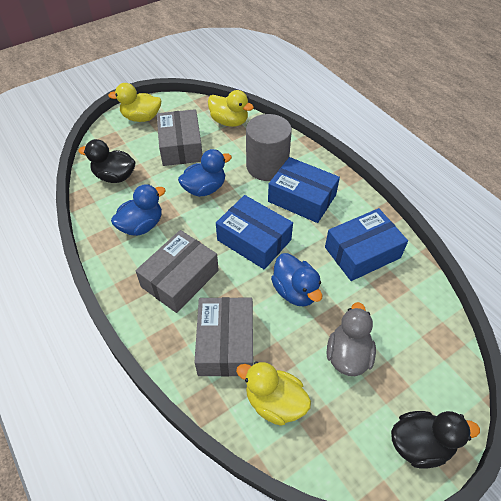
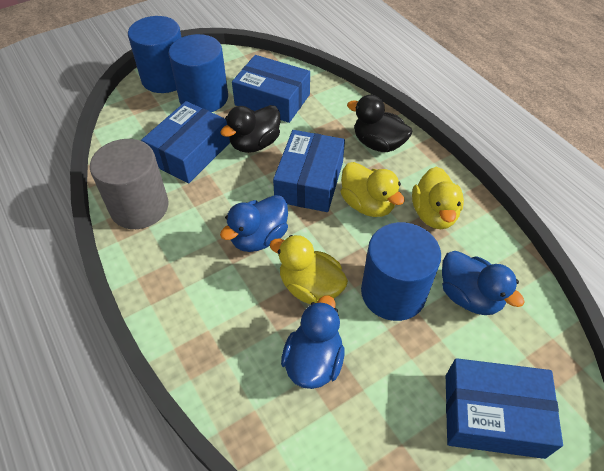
blue box: [216,195,293,270] [268,157,340,223] [325,208,408,281] = 3 -> [141,101,230,183] [232,55,310,123] [273,130,345,212] [446,358,563,459] = 4
blue cylinder: none = 0 -> [128,16,182,93] [168,34,228,112] [361,222,441,321] = 3
grey box: [135,230,219,313] [157,109,203,166] [195,297,253,377] = 3 -> none = 0
grey duck: [327,302,376,376] = 1 -> none = 0

